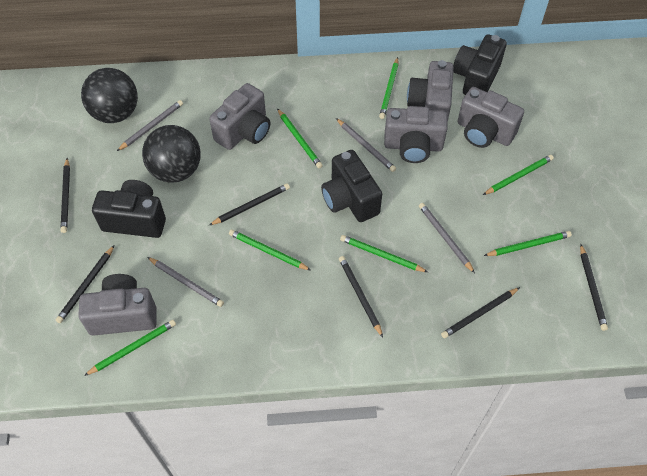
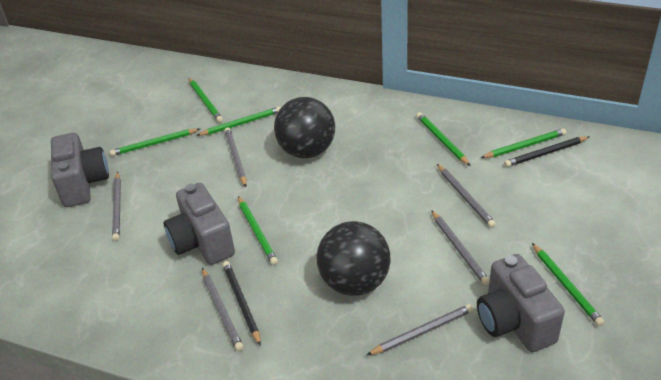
black camera: [92,180,166,238] [321,150,382,222] [453,34,507,95] = 3 -> none = 0
black pencil: [56,245,115,323] [61,158,70,233] [209,183,290,225] [339,256,383,337] [441,287,520,339] [580,245,608,331] = 6 -> [223,261,261,346] [504,136,589,167] = 2
grey camera: [78,274,157,336] [209,83,270,150] [384,106,448,163] [407,60,454,123] [458,87,524,148] = 5 -> [51,133,109,207] [164,183,235,265] [477,254,565,352] = 3
grey pencil: [117,100,183,151] [147,257,224,307] [336,118,396,172] [419,203,475,273] = 4 -> [112,172,121,241] [202,268,244,351] [224,127,246,187] [367,304,473,355] [431,210,490,285] [437,164,496,228] = 6

